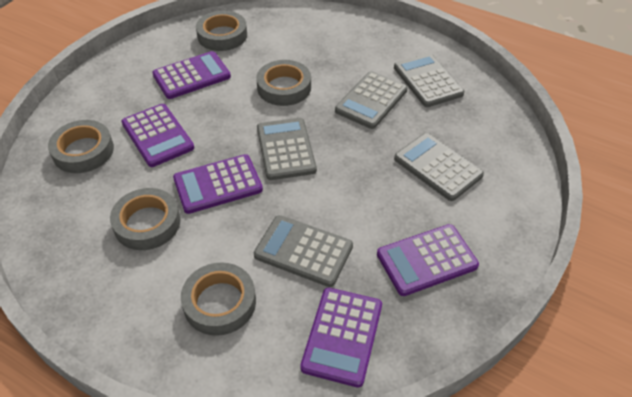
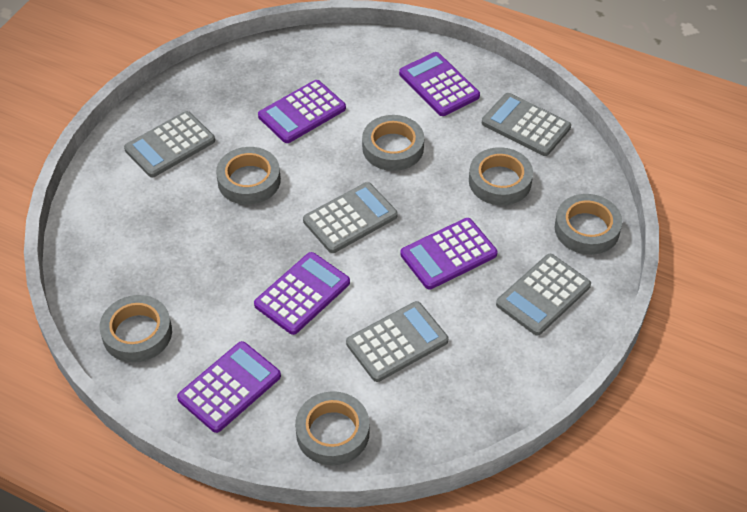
grey tape: [48,120,114,173] [110,188,180,250] [181,262,256,336] [196,11,247,51] [256,60,311,106] = 5 -> [100,295,172,363] [216,147,281,205] [295,391,370,466] [362,115,424,171] [469,147,533,205] [555,194,622,255] = 6

